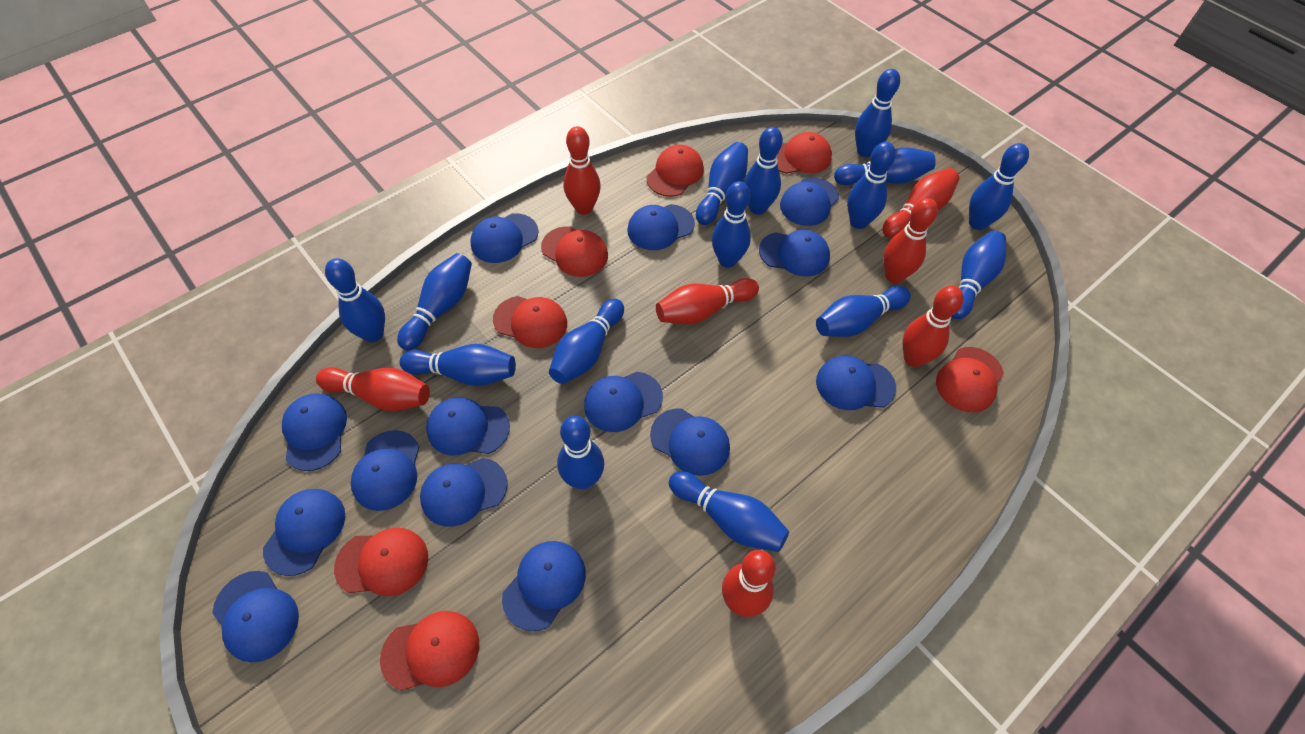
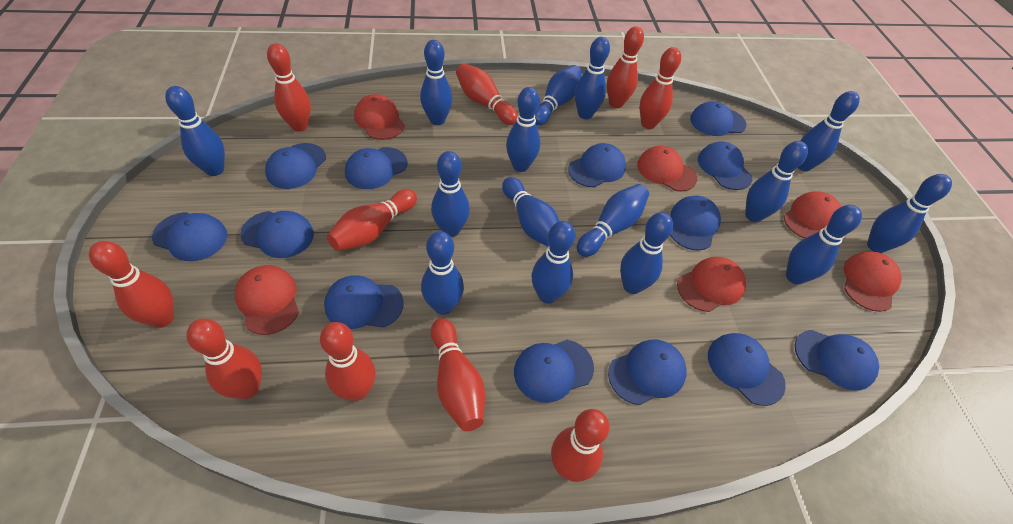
blue cap: [212,571,299,662] [263,489,345,576] [282,393,347,471] [351,430,420,511] [420,458,508,527] [426,397,510,455] [470,213,538,263] [502,541,586,631] [584,372,663,432] [627,204,695,250] [650,408,730,476] [759,230,830,277] [780,177,839,226] [816,355,896,410] = 14 -> [152,212,227,261] [240,211,314,258] [265,143,326,189] [324,275,404,329] [345,147,408,189] [514,340,594,403] [568,143,626,188] [608,340,687,405] [670,195,721,250] [690,101,746,136] [698,141,752,190] [708,333,786,406] [795,330,879,391] = 13
red bowling pin: [316,367,430,411] [563,126,601,215] [656,278,759,324] [722,550,775,617] [882,168,960,238] [883,198,938,283] [902,286,964,367] = 7 -> [89,241,174,328] [186,319,262,399] [267,43,311,132] [320,322,375,401] [327,189,417,251] [431,318,485,431] [456,63,518,125] [551,409,609,482] [607,26,644,108] [640,47,681,129] = 10
red cap: [334,528,428,596] [380,611,479,691] [493,296,567,348] [541,227,608,277] [647,145,704,197] [777,132,832,174] [936,347,1004,412] = 7 -> [235,265,299,335] [354,94,405,140] [637,146,697,192] [677,257,746,312] [784,191,841,238] [844,251,902,312] = 6

